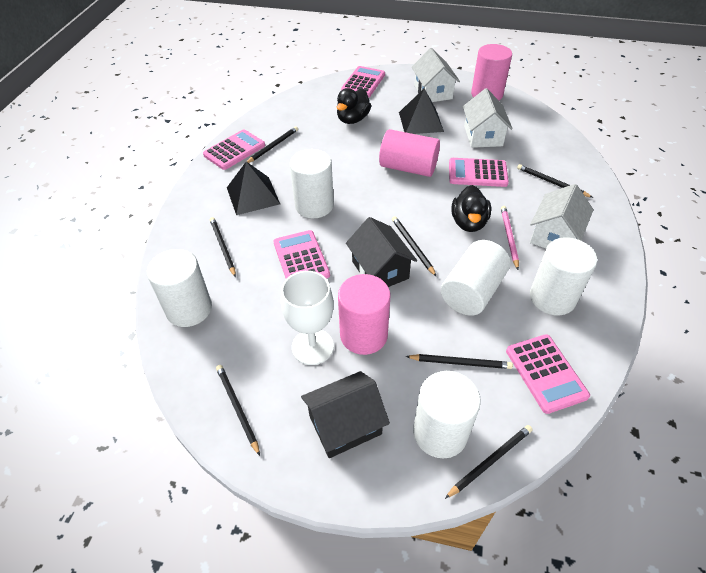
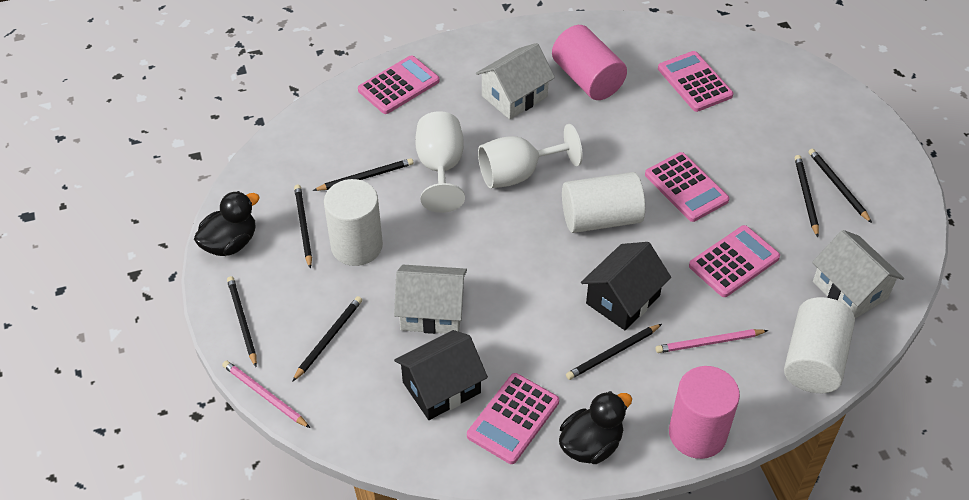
black pyramid: [227,162,280,215] [399,88,444,134] = 2 -> none = 0
pink cylinder: [338,274,390,355] [379,129,440,177] [471,44,512,101] = 3 -> [552,25,627,100] [669,366,740,459] = 2
pink pencil: [501,206,519,270] = 1 -> [222,360,310,428] [655,329,768,353] = 2
white cylinder: [147,249,212,327] [290,149,334,218] [413,371,481,458] [441,240,510,316] [530,237,597,316] = 5 -> [324,179,383,266] [562,172,645,233] [784,297,855,393] = 3
white goblet: [281,271,334,365] = 1 -> [415,111,465,213] [478,124,583,188] = 2

